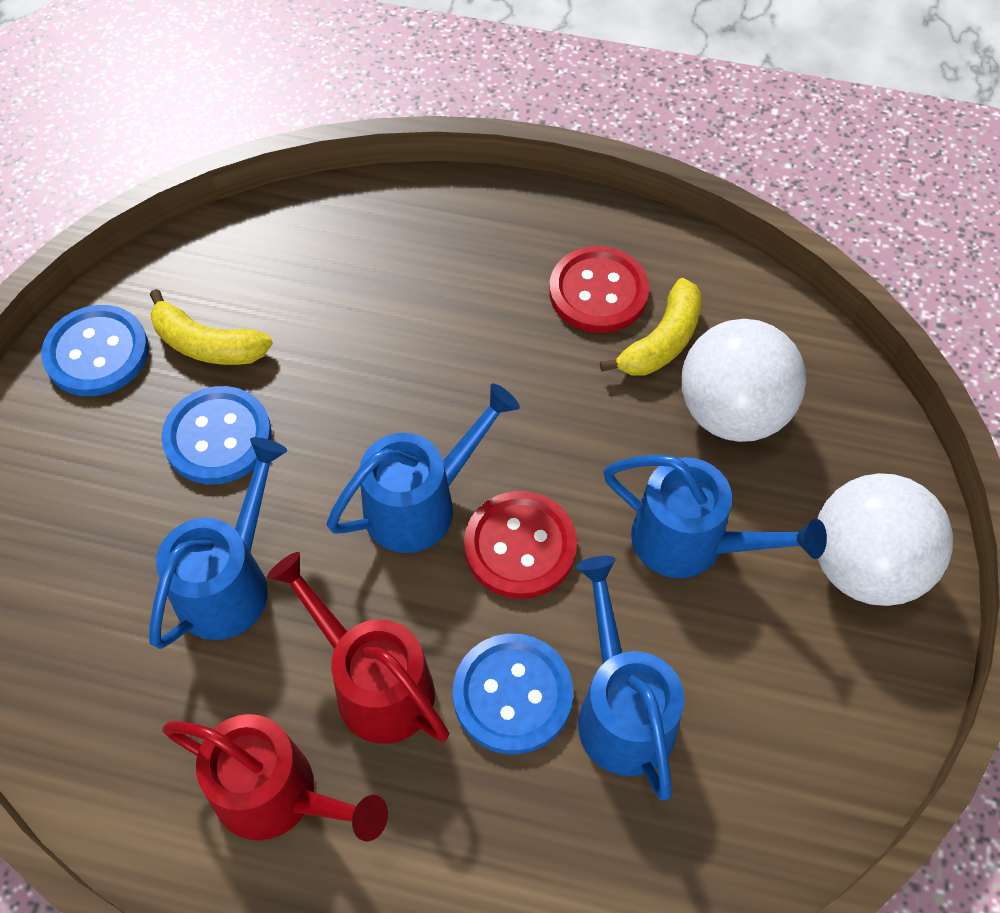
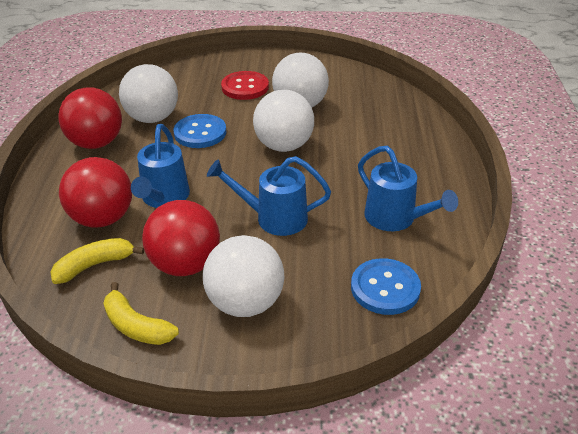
blue button: [41,305,149,396] [161,386,272,484] [453,634,573,754] = 3 -> [173,114,226,148] [351,258,421,315] = 2
blue watering can: [149,437,287,649] [327,384,520,553] [576,556,684,801] [603,455,827,578] = 4 -> [131,124,190,208] [207,156,331,236] [358,146,458,231] = 3
red ball: none = 0 -> [58,87,122,149] [59,157,132,228] [142,200,220,276] = 3
red button: [464,491,577,599] [549,246,649,333] = 2 -> [221,71,269,100] = 1
red watering can: [162,714,388,841] [267,552,449,744] = 2 -> none = 0
white ball: [681,319,806,442] [818,473,953,606] = 2 -> [119,64,178,123] [203,235,284,317] [253,90,314,152] [272,53,329,107] = 4

